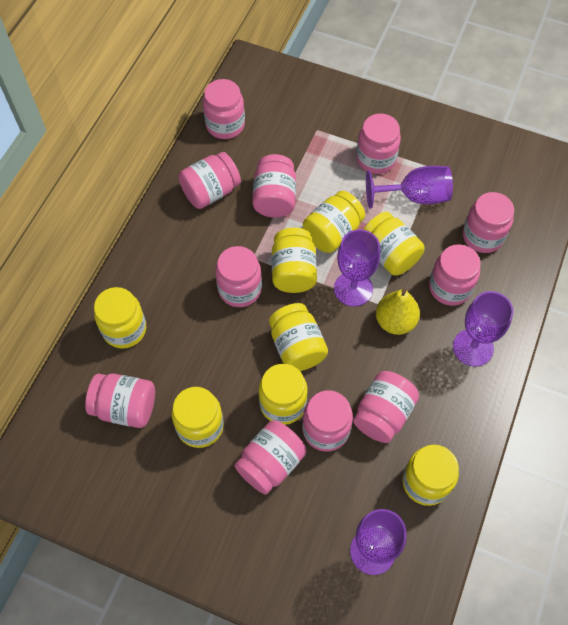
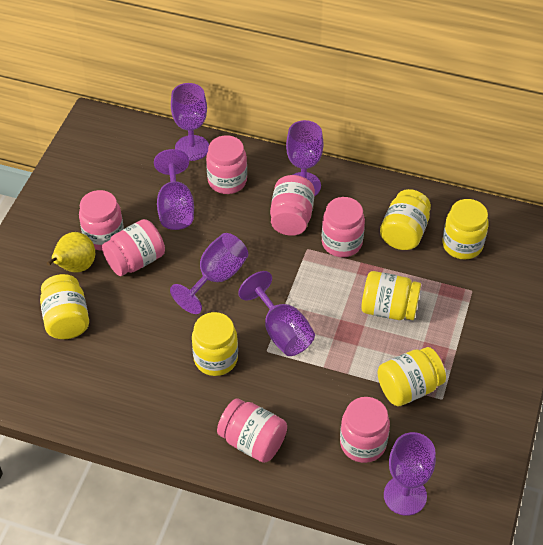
pink jar: [85,373,155,428] [178,152,241,209] [203,79,245,139] [215,246,262,307] [234,420,307,495] [252,154,296,218] [302,390,353,452] [353,371,419,443] [356,113,401,174] [429,244,481,306] [463,192,514,253] = 11 -> [79,190,124,250] [102,219,165,276] [206,135,247,194] [217,398,287,463] [270,175,315,236] [322,197,365,257] [340,397,390,463] = 7
purple goblet: [334,229,380,307] [350,509,406,575] [366,166,453,209] [453,291,514,366] = 4 -> [154,149,194,230] [170,233,248,314] [171,83,209,161] [238,271,315,356] [286,120,323,196] [384,432,436,516] = 6
yellow jar: [94,287,146,349] [172,387,224,448] [259,364,308,425] [269,303,328,371] [272,228,317,293] [303,191,365,253] [363,212,425,276] [402,445,459,506] = 8 -> [40,274,89,339] [192,312,238,376] [361,271,421,320] [378,347,446,406] [380,189,431,250] [442,199,489,259] = 6

